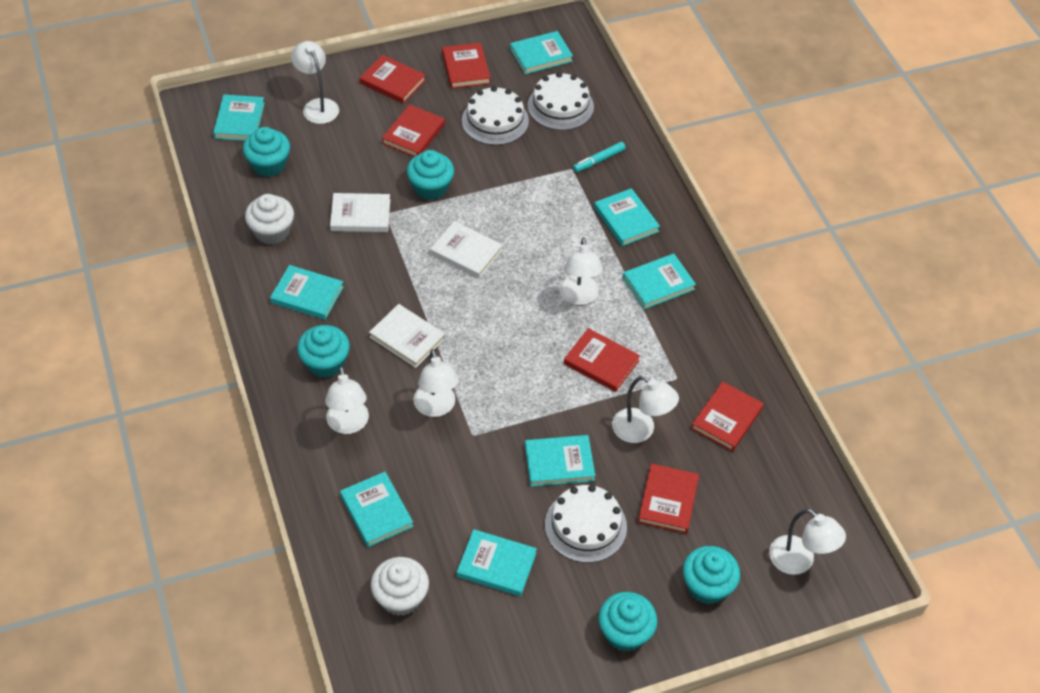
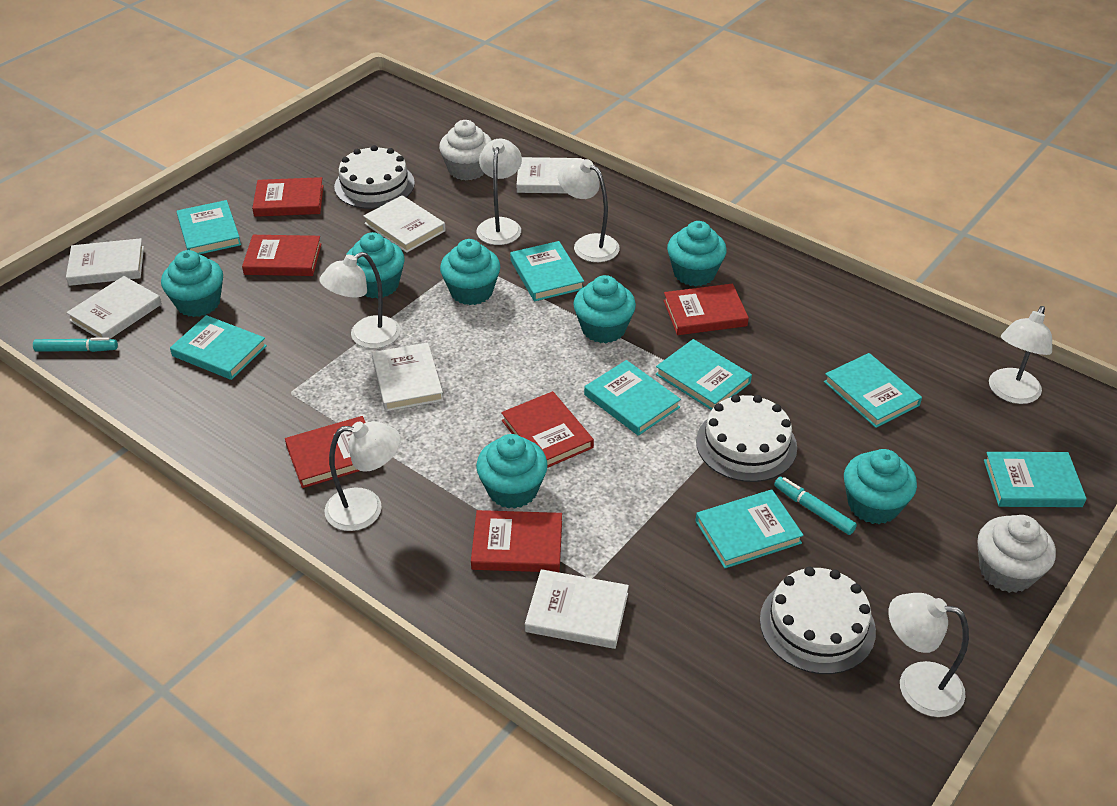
turquoise cupcake: [243,127,290,177] [297,325,350,378] [407,150,454,200] [599,592,657,651] [683,546,740,604] = 5 -> [161,250,223,317] [346,232,405,299] [440,239,500,305] [476,434,548,509] [573,275,636,343] [667,221,727,286] [844,449,917,524] = 7
turquoise marker: [573,142,626,172] = 1 -> [33,337,118,352] [774,477,857,535] = 2
white book: [330,193,390,232] [369,304,445,368] [430,221,503,278] = 3 -> [66,238,144,286] [66,276,162,339] [363,195,446,253] [372,342,444,411] [517,157,582,194] [525,569,629,649] = 6

